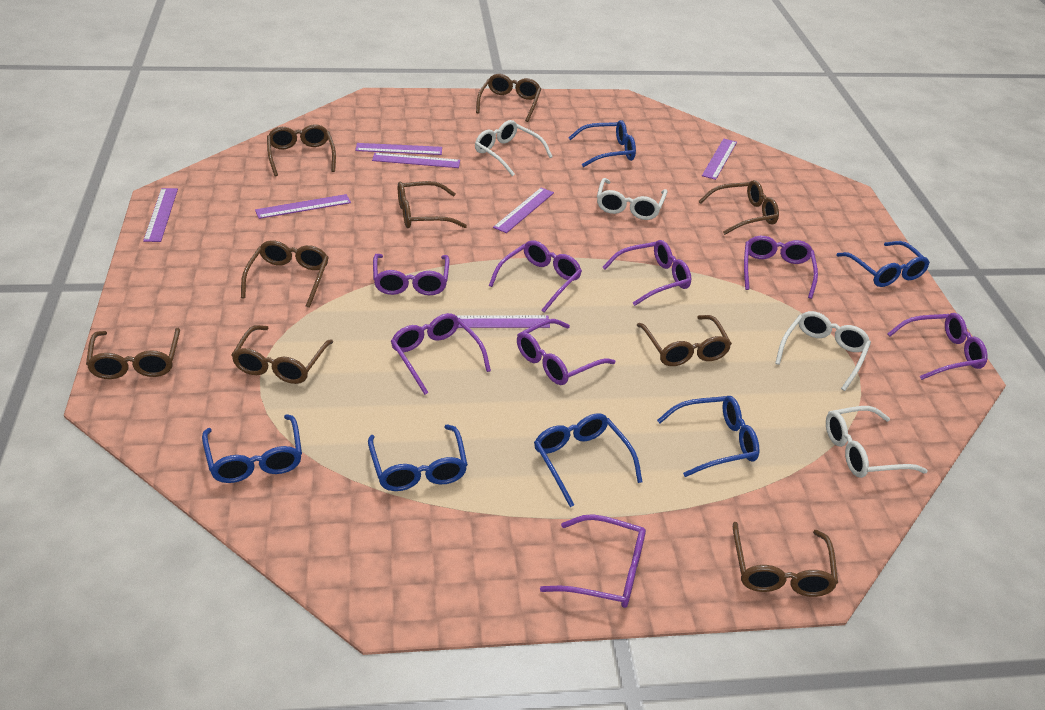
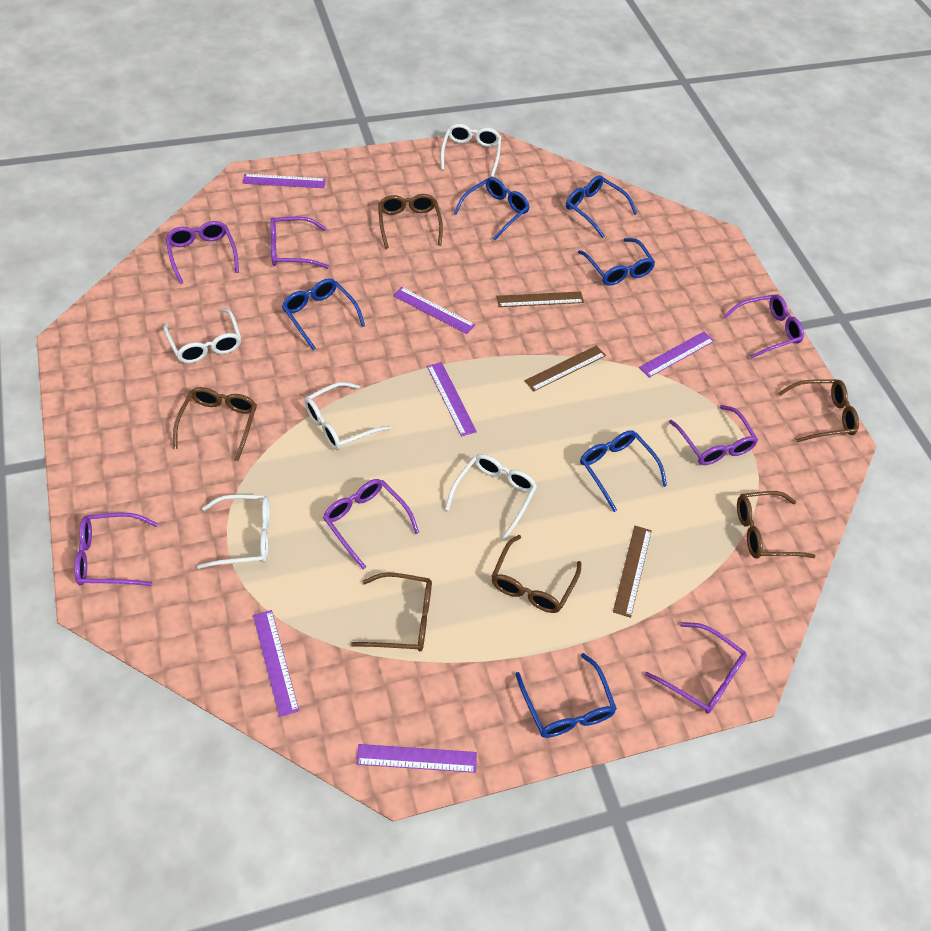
brown glasses: [86,328,180,379] [232,325,333,384] [241,240,329,308] [267,124,336,177] [398,181,467,228] [476,74,541,122] [637,315,732,366] [698,180,779,235] [733,522,838,597] = 9 -> [173,387,257,461] [351,572,432,651] [378,194,443,249] [491,535,581,613] [737,491,816,559] [778,379,859,442] = 6
brown ruler: none = 0 -> [496,292,584,307] [525,345,606,391] [613,526,652,618] = 3
purple glasses: [373,254,449,295] [391,313,491,395] [489,240,582,313] [517,319,615,385] [540,514,646,608] [602,240,691,306] [744,236,818,299] [887,313,988,380] = 8 -> [74,513,158,586] [165,221,239,284] [270,217,329,269] [323,479,419,570] [645,622,747,714] [669,405,758,465] [723,294,804,359] = 7
purple ruler: [143,188,178,242] [255,194,351,219] [355,143,442,155] [372,153,460,168] [456,315,550,328] [493,188,554,233] [702,138,737,180] = 7 -> [243,174,326,188] [253,610,299,717] [356,744,477,773] [393,287,475,334] [427,362,477,436] [639,332,714,378] = 6
white glasses: [475,120,553,176] [597,178,667,220] [775,311,871,391] [826,406,928,478] = 4 -> [163,308,241,363] [197,495,270,569] [304,382,391,450] [441,124,501,177] [445,454,537,540] = 5

